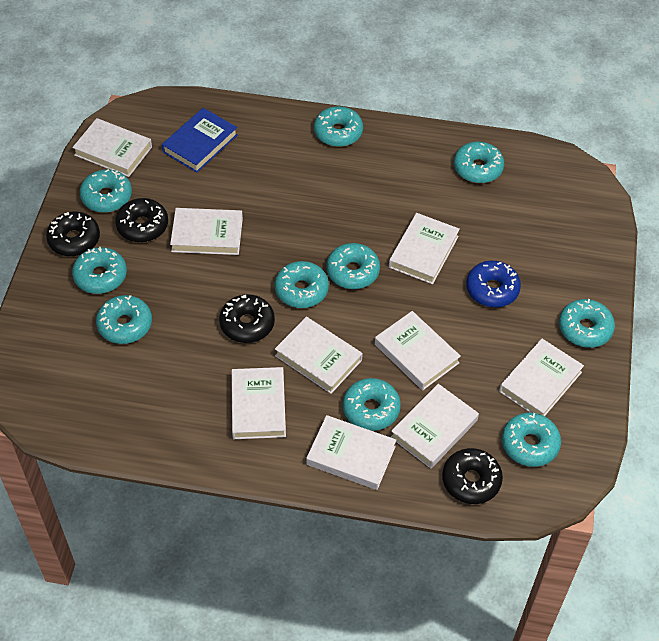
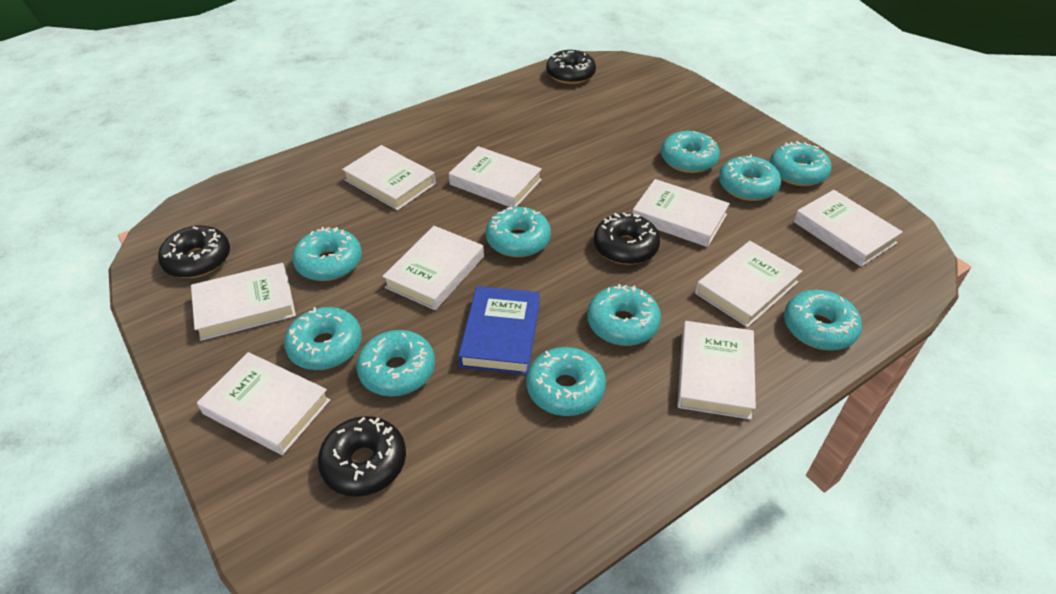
blue donut: [466,261,521,307] = 1 -> none = 0

